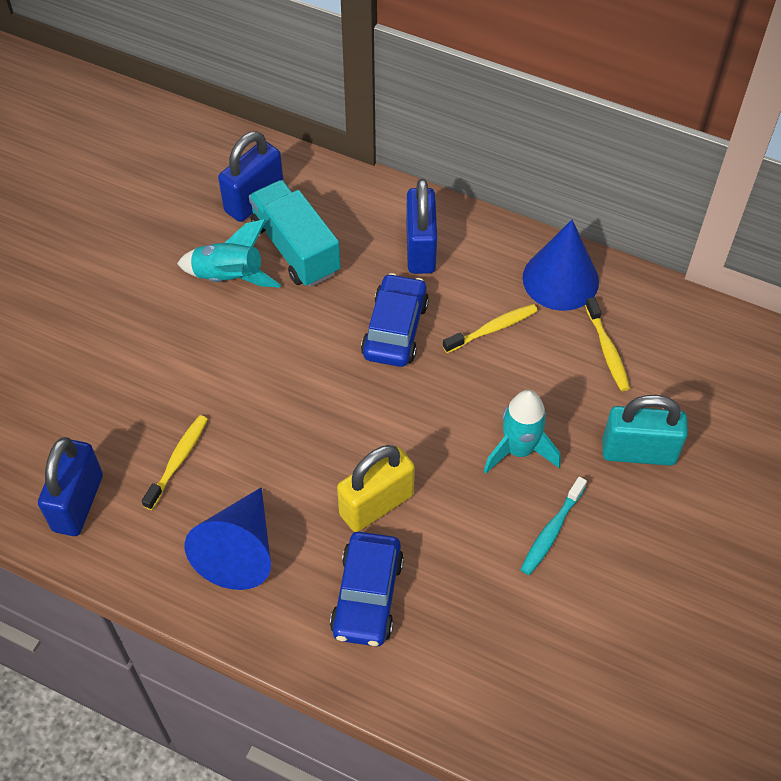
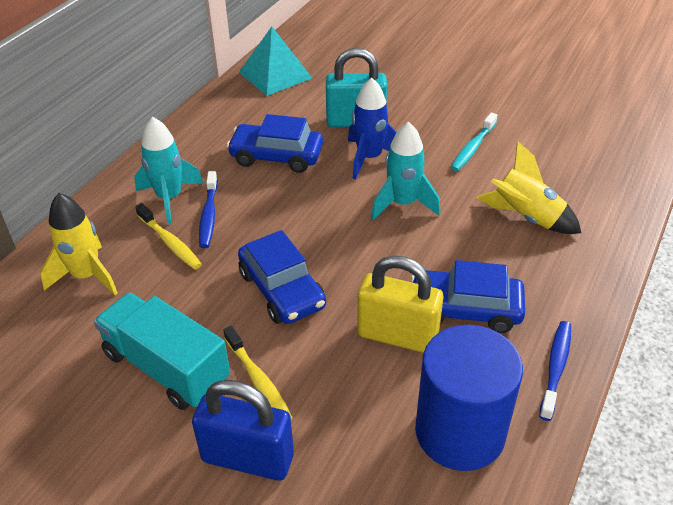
blue car: [330,532,404,646] [361,273,429,367] = 2 -> [227,114,323,173] [238,230,326,324] [411,260,525,333] = 3
blue cone: [185,487,271,590] [523,220,599,311] = 2 -> none = 0
blue cylinder: none = 0 -> [415,325,523,471] = 1
blue padlock: [38,437,103,536] [218,131,283,222] [406,179,437,274] = 3 -> [192,380,294,481] = 1
blue rocket: none = 0 -> [348,77,397,180] = 1
blue toothbrush: none = 0 -> [199,171,218,248] [539,321,571,421] = 2
turquoise pyramid: none = 0 -> [239,27,312,96] = 1
yellow rocket: none = 0 -> [40,193,118,295] [476,141,581,234] = 2
yellow toothbrush: [142,415,208,510] [443,304,538,353] [585,297,630,391] = 3 -> [135,203,202,270] [223,326,293,420] = 2

